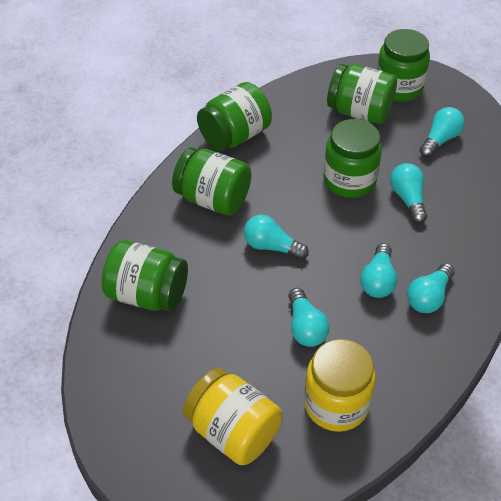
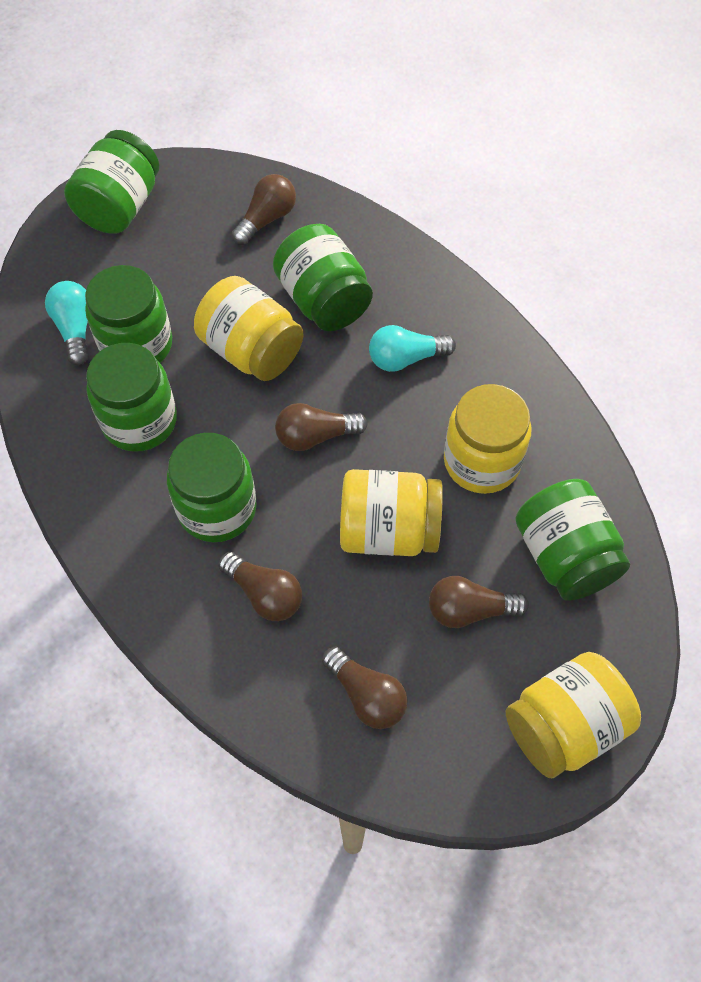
brown light bulb: none = 0 -> [218,552,302,621] [232,174,296,245] [275,403,368,451] [322,647,408,729] [429,576,529,628] = 5
turquoise light bulb: [244,214,309,260] [288,288,329,347] [360,243,397,298] [390,163,427,223] [407,263,455,313] [420,107,465,157] = 6 -> [45,281,88,365] [369,325,456,372] = 2
yellow jar: [183,368,282,465] [304,339,376,432] = 2 -> [194,276,303,381] [340,469,443,556] [444,384,531,494] [506,652,641,778] = 4

